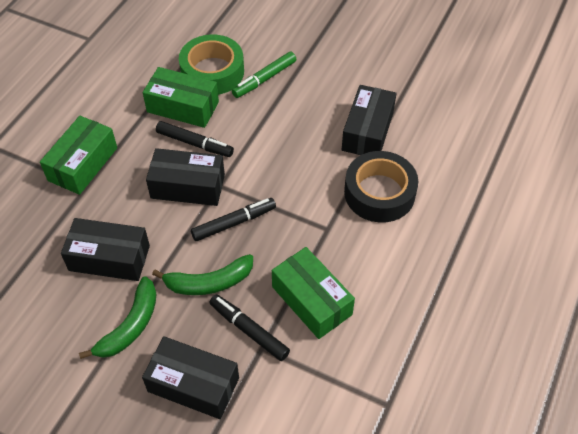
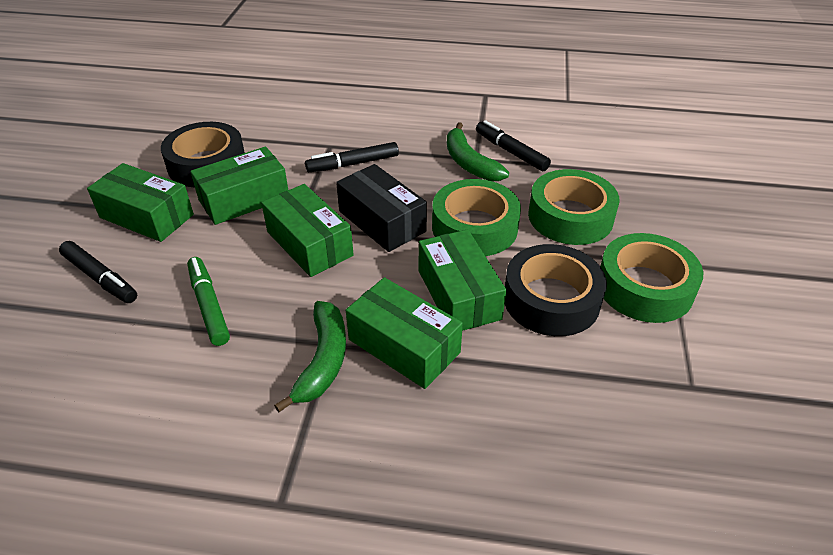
black box: [61,218,150,281] [142,336,239,419] [146,148,225,206] [342,85,397,155] = 4 -> [336,164,427,252] = 1
black tape: [344,151,418,222] = 1 -> [161,122,245,187] [505,244,607,336] = 2
green box: [40,116,117,195] [143,67,219,128] [272,247,355,339] = 3 -> [87,163,194,242] [190,146,288,225] [261,184,354,277] [346,277,463,389] [419,229,506,331] = 5
green tape: [179,35,244,95] = 1 -> [432,179,521,256] [528,169,620,245] [600,233,703,323] = 3

